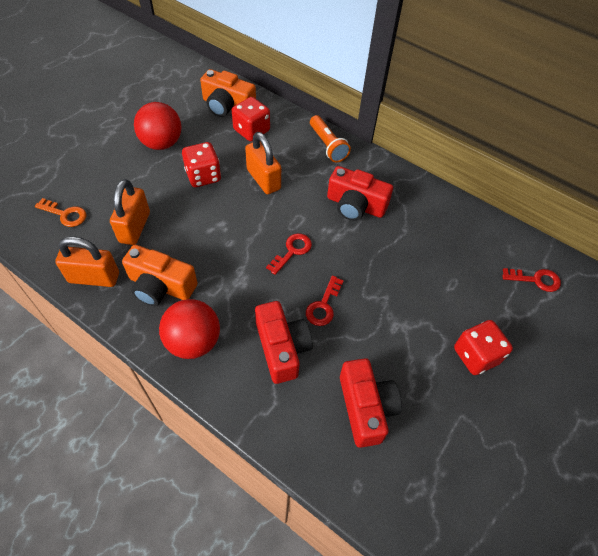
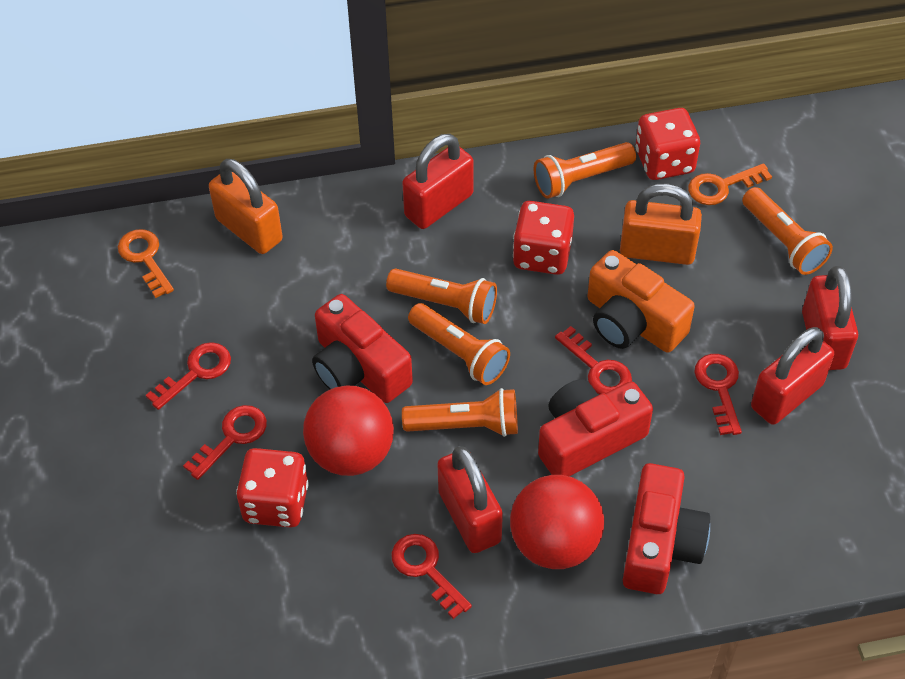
orange camera: [122,245,197,306] [200,69,256,117] = 2 -> [588,250,695,353] = 1
orange flashlight: [310,115,351,162] = 1 -> [386,269,497,324] [402,388,518,437] [408,303,510,385] [534,142,636,199] [742,187,833,275] = 5
orange key: [35,198,86,227] = 1 -> [118,229,174,298] [688,163,772,205] = 2
orange padlock: [55,236,119,287] [110,179,150,245] [245,132,281,194] = 3 -> [209,159,283,254] [620,184,702,265] = 2
red key: [266,233,312,275] [306,276,344,326] [502,268,561,292] = 3 -> [146,342,231,410] [183,405,267,480] [392,534,472,619] [555,326,632,394] [694,354,742,435] = 5
red padlock: none = 0 -> [402,134,474,229] [437,446,503,553] [751,327,834,425] [802,266,858,370] = 4

